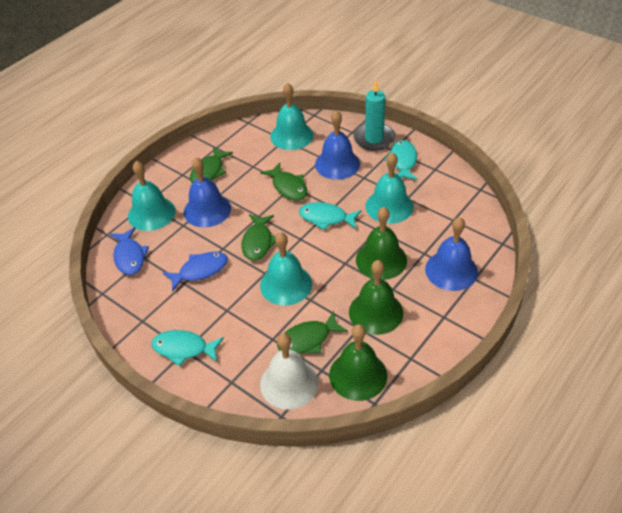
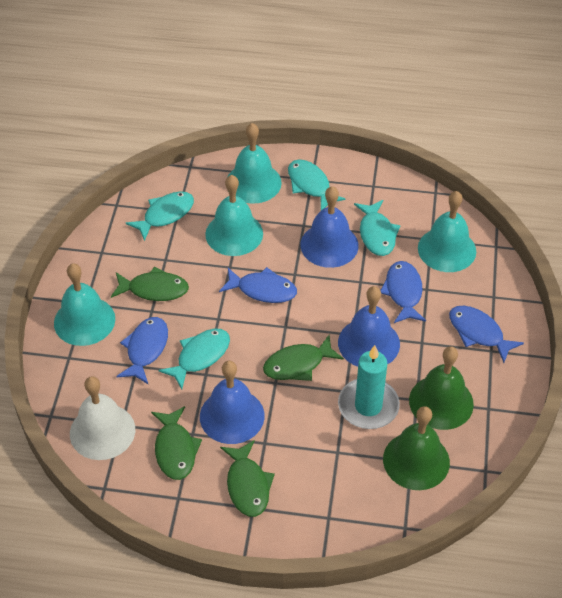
blue fish: [110,227,149,275] [163,252,228,292] = 2 -> [116,317,168,384] [219,267,297,303] [380,261,426,323] [449,306,524,363] = 4
green bell: [329,324,387,401] [349,260,403,335] [356,207,407,280] = 3 -> [383,406,450,490] [409,346,474,430] = 2
turquoise fish: [151,330,224,366] [299,202,362,230] [384,140,417,180] = 3 -> [126,191,194,241] [158,329,230,389] [288,159,345,210] [354,200,400,256] = 4

